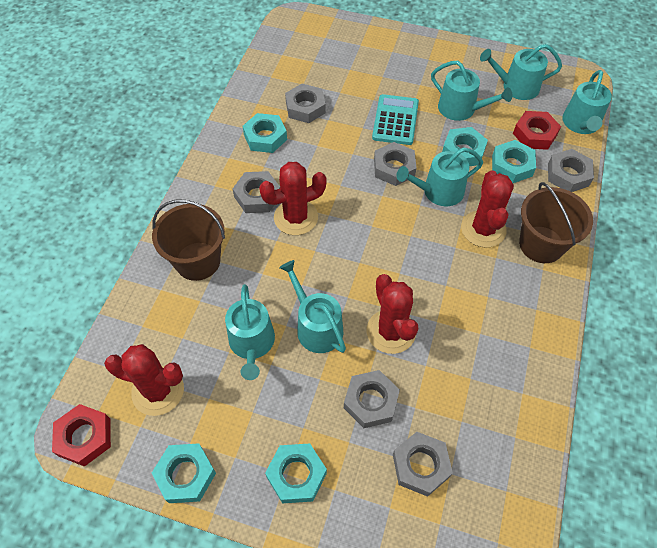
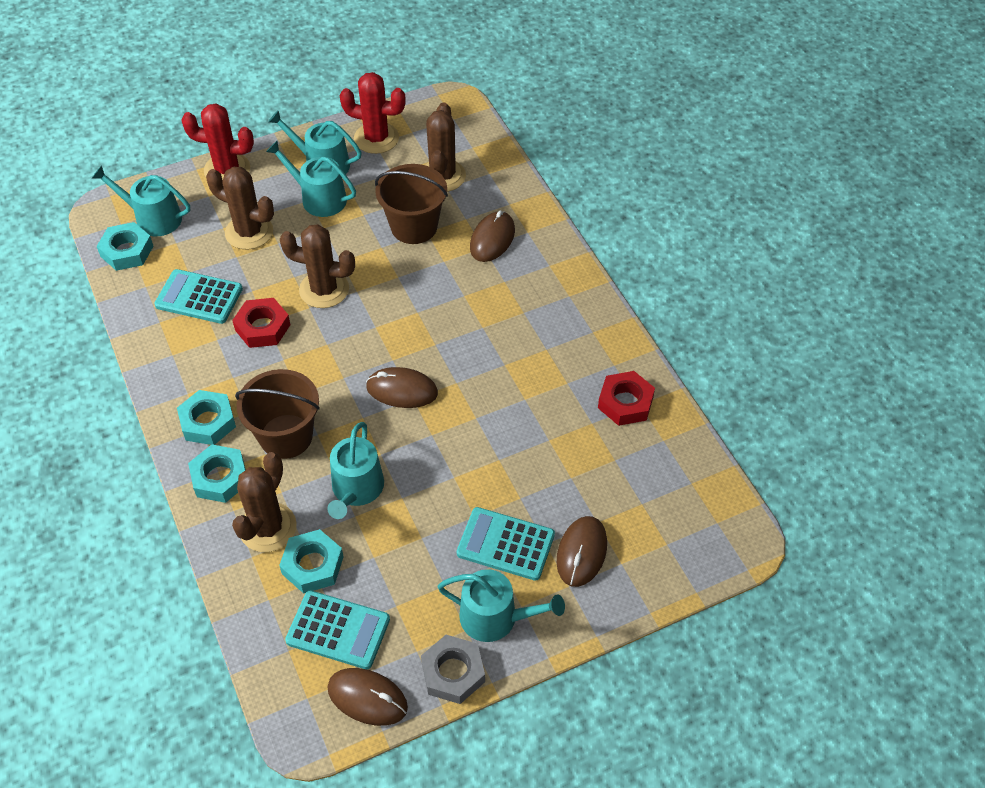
brown cactus: none = 0 -> [206,167,274,249] [232,452,297,552] [280,224,355,308] [426,102,466,192] = 4
brown mouse: none = 0 -> [328,668,408,726] [366,367,438,408] [470,211,515,262] [557,516,607,587] = 4
grey nut: [233,171,280,213] [285,83,326,123] [344,370,400,428] [374,142,416,186] [393,432,453,497] [548,149,594,192] = 6 -> [421,635,485,704] = 1
red cactus: [104,344,184,416] [259,162,327,235] [367,274,418,354] [461,170,514,248] = 4 -> [181,103,254,180] [340,72,406,154] = 2
turquoise calculator: [372,94,419,145] = 1 -> [154,269,243,324] [285,590,390,669] [457,507,555,581] = 3
turquoise nut: [152,443,216,503] [243,113,287,153] [265,443,327,503] [442,127,488,166] [492,140,536,183] = 5 -> [96,222,153,271] [177,390,236,445] [188,444,246,503] [279,529,344,594] = 4
turquoise watering can: [225,284,275,380] [279,260,346,353] [396,147,483,206] [431,61,512,121] [480,44,562,100] [562,70,612,134] = 6 -> [92,165,190,236] [266,141,356,217] [268,110,362,175] [327,422,384,519] [437,569,565,642] = 5

